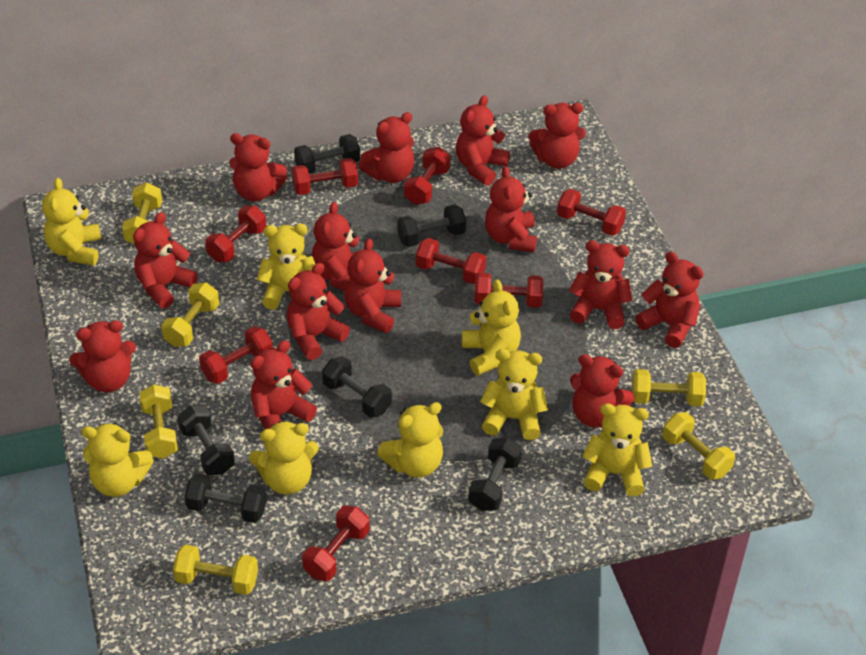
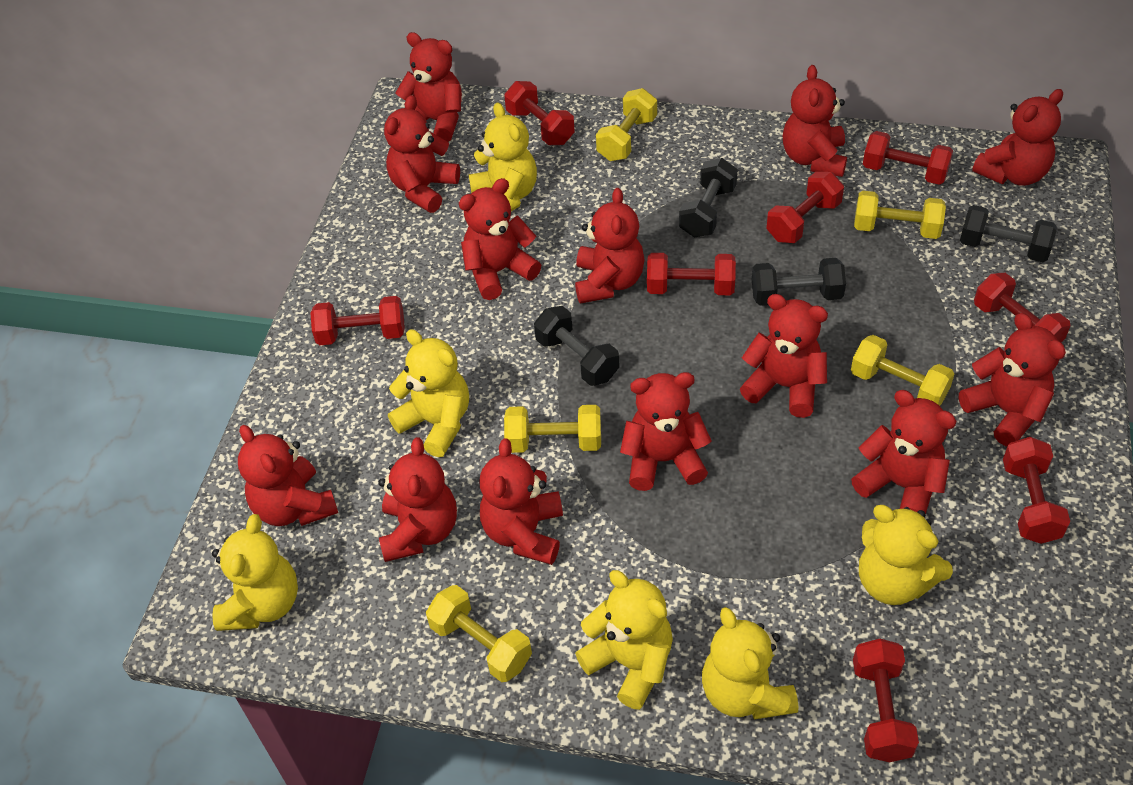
black dumbbell: [178,405,235,475] [184,473,267,523] [294,134,360,174] [322,356,392,418] [397,204,466,247] [468,437,522,511] = 6 -> [534,306,619,386] [679,158,738,237] [752,258,846,306] [960,205,1057,262] = 4
red teddy bear: [69,320,136,392] [133,212,197,308] [229,133,287,202] [250,340,317,429] [287,263,350,360] [312,202,359,291] [344,238,401,333] [359,112,414,183] [456,95,510,186] [485,166,537,252] [529,103,586,169] [569,240,632,329] [570,354,635,428] [635,252,704,348] = 14 -> [238,425,338,526] [378,437,457,562] [384,95,460,213] [395,32,462,142] [459,178,541,300] [480,439,563,565] [575,188,645,304] [620,372,712,491] [740,294,828,418] [783,65,847,177] [851,390,957,518] [959,313,1066,446] [972,89,1063,186] = 13
yellow dumbbell: [122,183,162,245] [139,384,178,459] [161,282,219,347] [173,544,258,595] [631,369,706,406] [663,412,735,480] = 6 -> [426,585,532,682] [504,405,601,453] [596,88,657,161] [851,335,954,406] [854,191,946,239] = 5
yellow teddy bear: [42,178,101,266] [81,423,154,497] [249,421,319,495] [257,224,315,310] [377,402,443,477] [462,279,521,376] [480,349,548,440] [582,404,652,497] = 8 -> [212,514,298,631] [388,329,469,457] [469,102,537,211] [575,570,673,710] [702,607,798,720] [859,505,953,605] = 6

